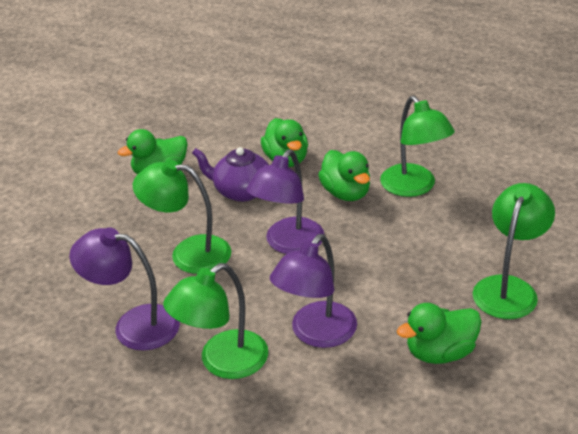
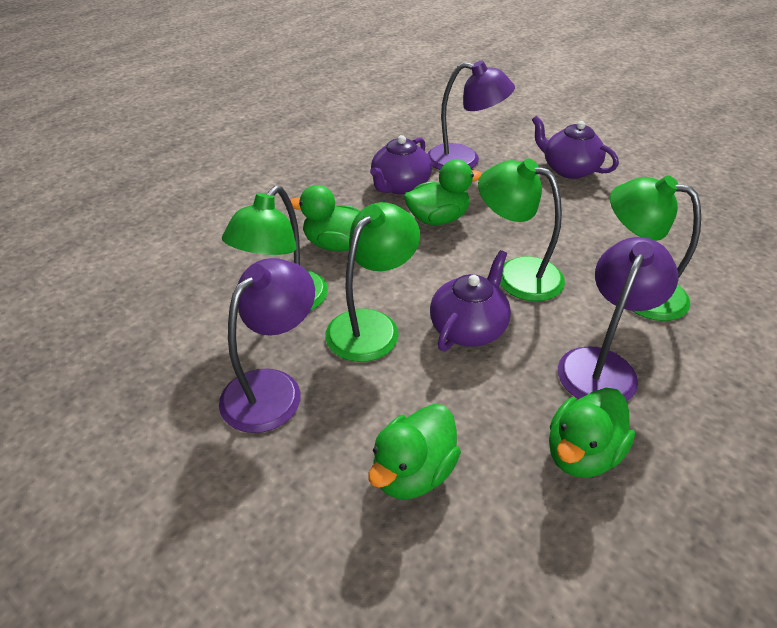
purple teapot: [192,147,269,202] = 1 -> [370,135,432,195] [430,250,511,351] [532,116,619,179] = 3

